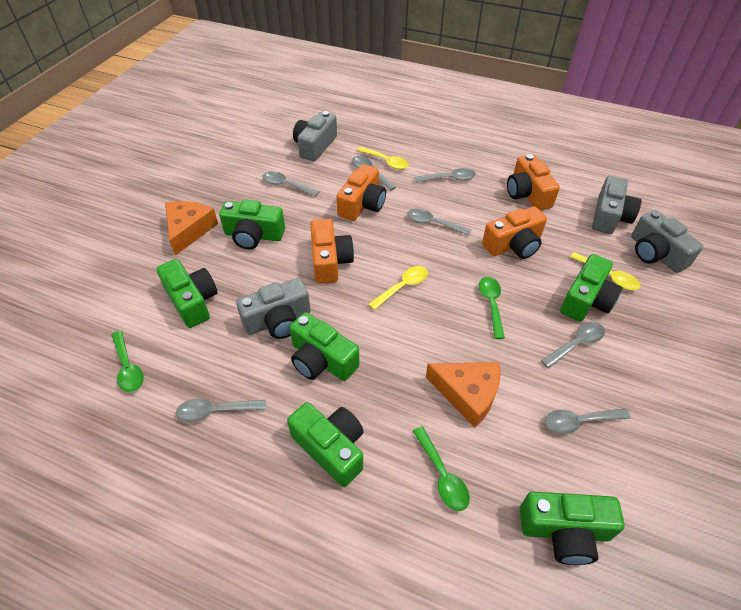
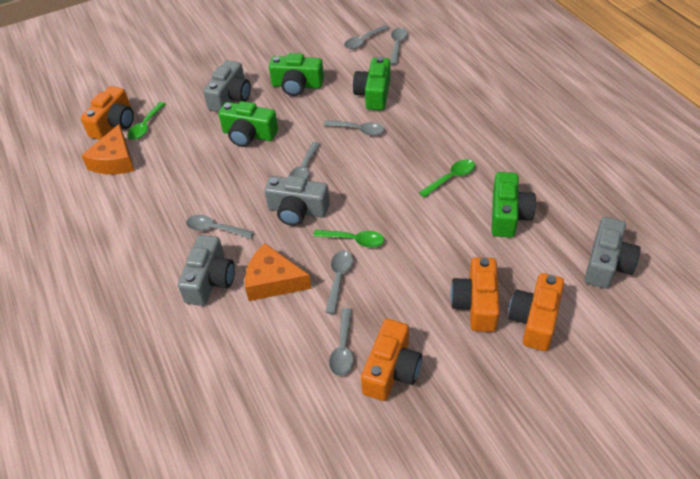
green camera: [156,259,217,328] [219,200,285,249] [287,402,364,487] [290,312,360,381] [520,492,625,565] [560,254,622,322] = 6 -> [219,101,278,147] [269,53,324,96] [353,57,391,110] [491,172,536,238] = 4
yellow spoon: [357,147,409,169] [368,266,428,310] [570,252,641,290] = 3 -> none = 0

